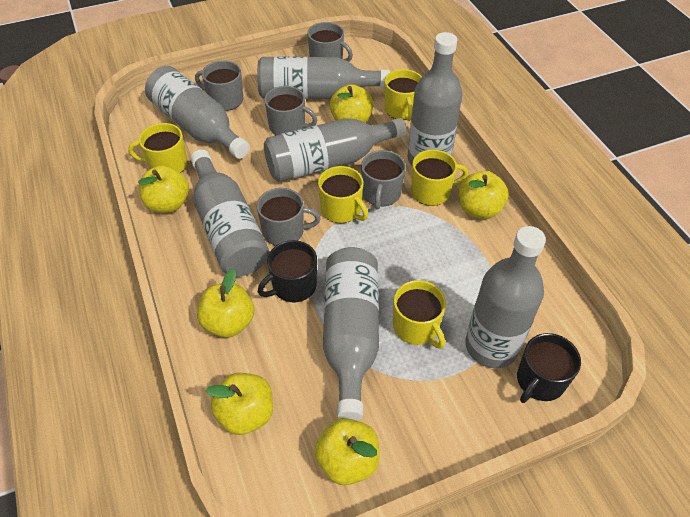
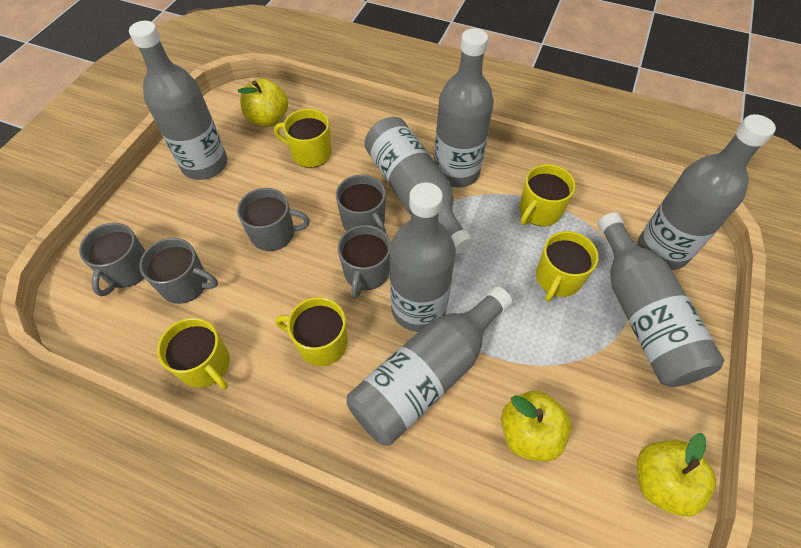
black mug: [258,240,317,302] [517,333,581,403] = 2 -> none = 0
yellow apple: [138,165,189,213] [197,268,254,338] [206,373,273,435] [315,418,380,485] [330,84,374,123] [459,171,508,219] = 6 -> [238,79,288,126] [501,391,572,461] [637,433,716,517] = 3

